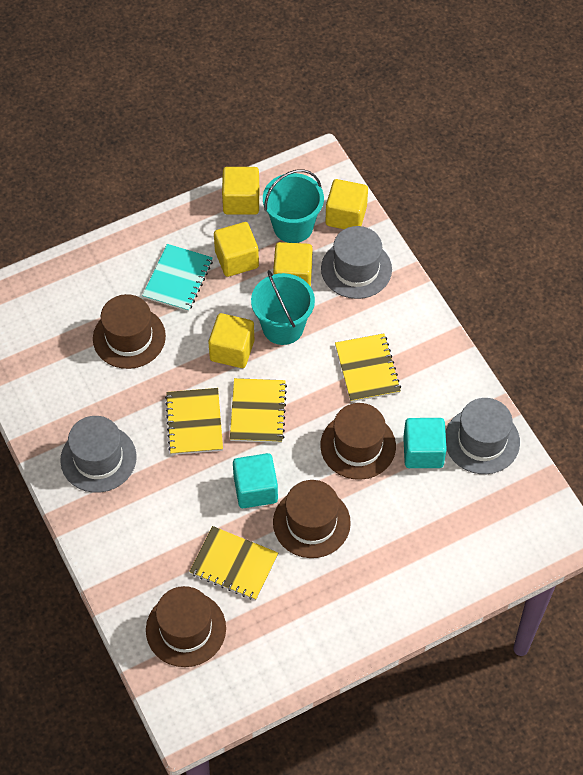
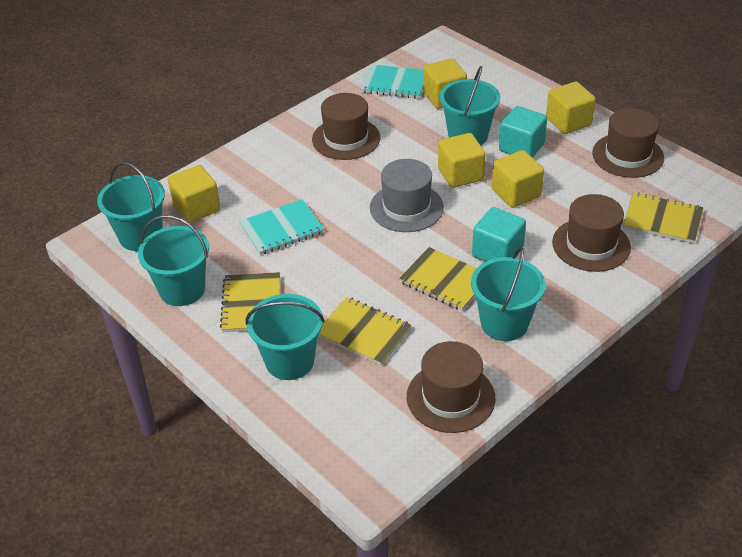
grey hat: [60,416,137,493] [321,226,392,299] [446,398,520,474] = 3 -> [370,159,444,232] = 1
turquoise bucket: [251,270,315,345] [263,169,324,243] = 2 -> [97,162,165,251] [138,215,209,306] [246,294,325,380] [440,66,500,145] [471,247,545,341] = 5
turquoise notebook: [142,244,213,312] = 1 -> [239,199,324,255] [360,64,424,99] = 2

